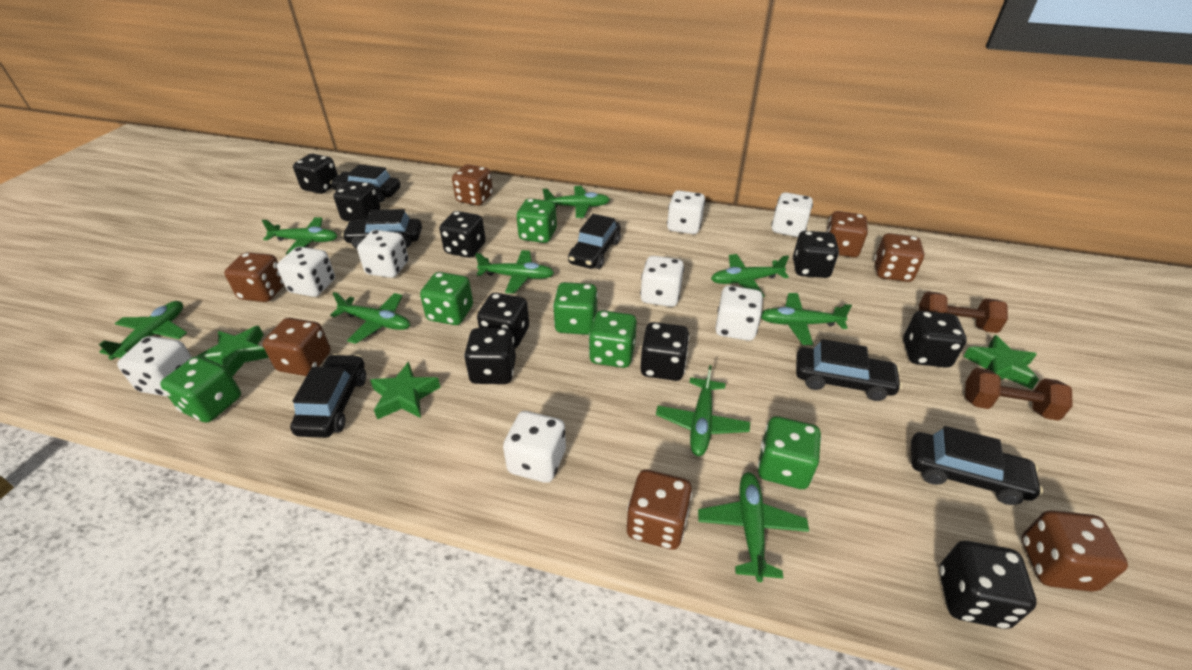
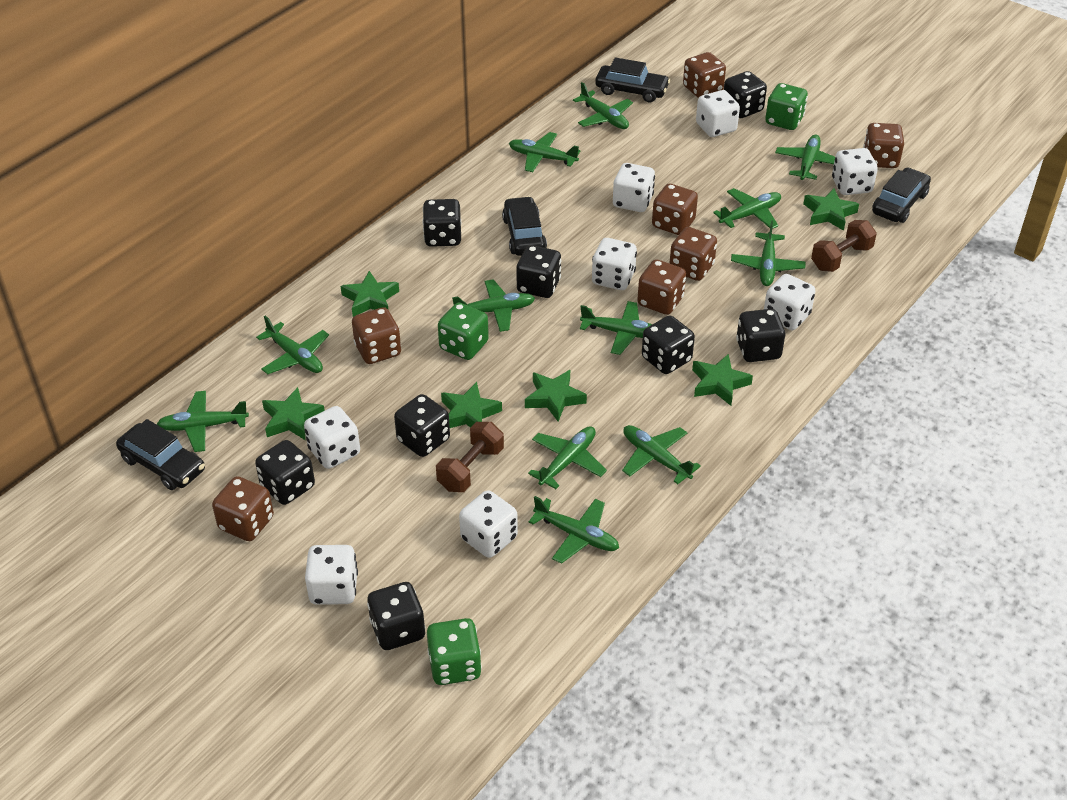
black car: [290,354,366,438] [330,164,400,202] [342,209,422,248] [568,214,621,269] [796,339,902,401] [911,426,1043,505] = 6 -> [116,419,205,490] [502,196,547,256] [595,57,670,102] [872,167,931,223] = 4
black dice: [293,154,338,194] [334,181,380,221] [440,211,486,258] [464,328,516,384] [477,293,529,348] [640,322,690,381] [793,231,839,278] [903,311,967,368] [939,541,1037,629] = 9 -> [255,440,315,505] [367,582,425,650] [394,394,450,457] [423,199,461,247] [516,245,561,298] [642,315,695,374] [724,71,767,118] [736,309,785,362] = 8
green dice: [160,356,241,423] [420,272,473,325] [516,198,557,243] [553,282,598,335] [589,311,637,368] [757,416,821,489] = 6 -> [427,618,482,685] [438,303,489,360] [765,83,808,130] = 3
green plane: [99,301,187,360] [262,217,337,254] [330,292,410,344] [475,250,554,294] [543,186,610,218] [656,365,750,456] [698,472,809,582] [711,254,789,297] [761,293,852,345] = 9 -> [157,391,249,452] [256,316,329,374] [452,279,535,332] [509,132,580,172] [528,426,607,489] [529,496,619,564] [573,82,633,129] [580,301,652,355] [622,425,701,484] [713,188,781,229] [731,220,806,286] [775,135,835,180] = 12
green star: [198,326,269,377] [370,362,440,420] [963,335,1039,389] = 3 -> [262,387,325,440] [341,271,399,317] [441,382,502,428] [525,370,587,422] [692,354,753,406] [803,188,859,231] = 6

